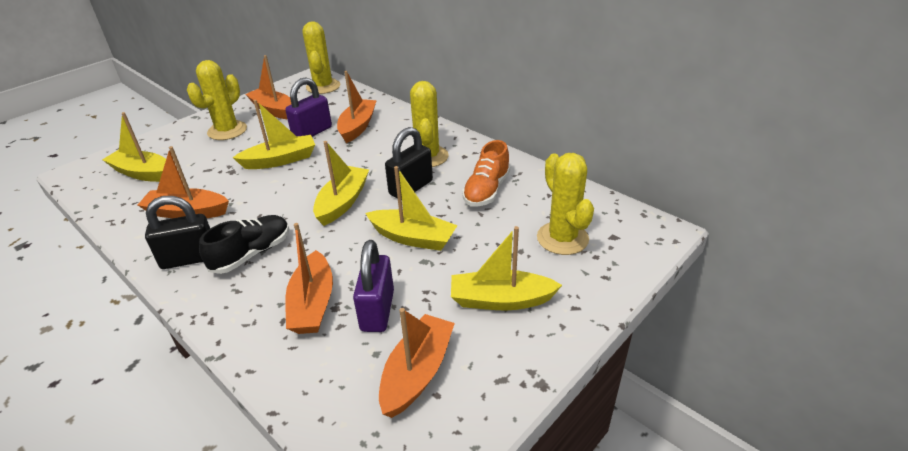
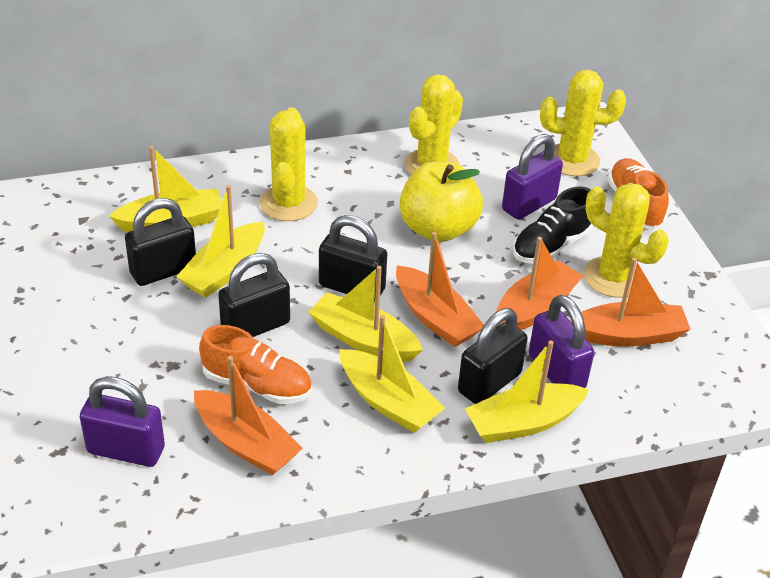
black padlock: [145,196,210,269] [385,127,433,199] = 2 -> [125,198,196,286] [218,253,290,337] [319,215,387,302] [458,308,528,404] = 4
orange boat: [138,146,229,218] [246,55,291,119] [285,223,333,334] [337,71,377,143] [379,308,455,418] = 5 -> [194,356,303,475] [396,232,484,347] [496,237,583,330] [570,258,691,347] = 4
orange shoe: [462,140,510,207] = 1 -> [199,325,312,404] [607,158,669,230] = 2
purple padlock: [285,77,332,137] [353,240,394,332] = 2 -> [80,376,165,467] [502,134,563,220] [529,295,594,388] = 3
yellow apple: none = 0 -> [399,161,483,242] = 1

